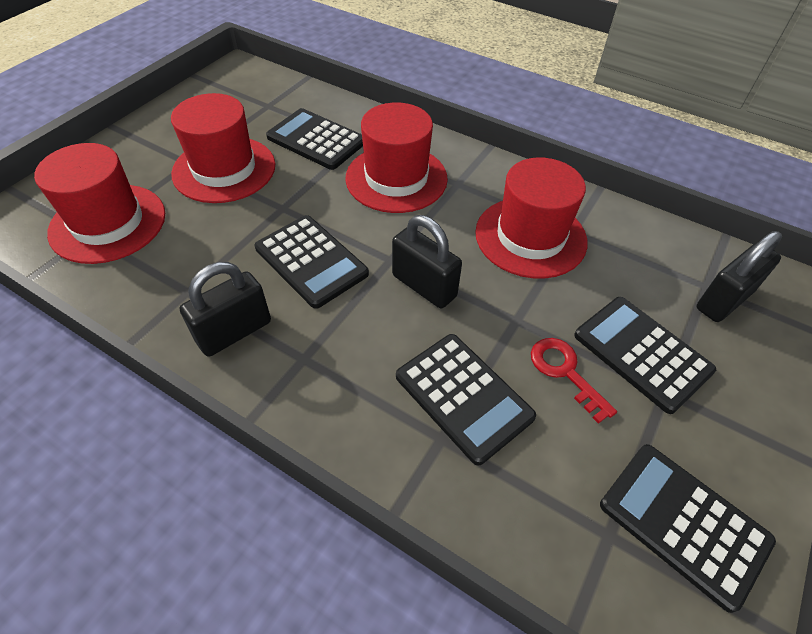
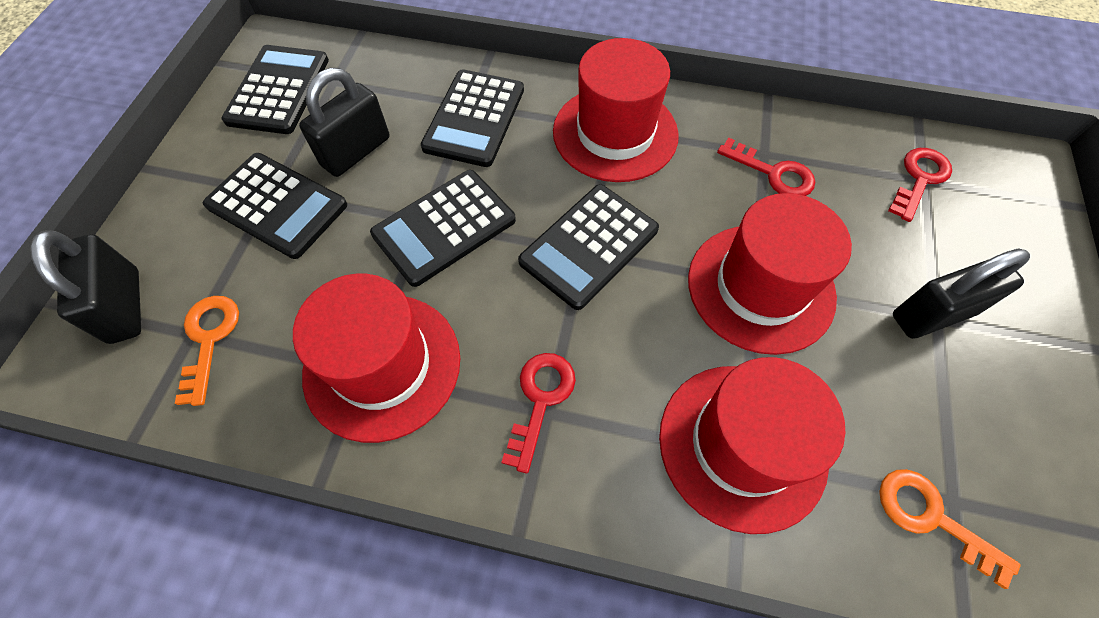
orange key: none = 0 -> [175,296,239,406] [879,469,1021,589] = 2
red key: [531,338,617,424] = 1 -> [501,353,576,474] [717,137,815,196] [888,148,952,222] = 3

